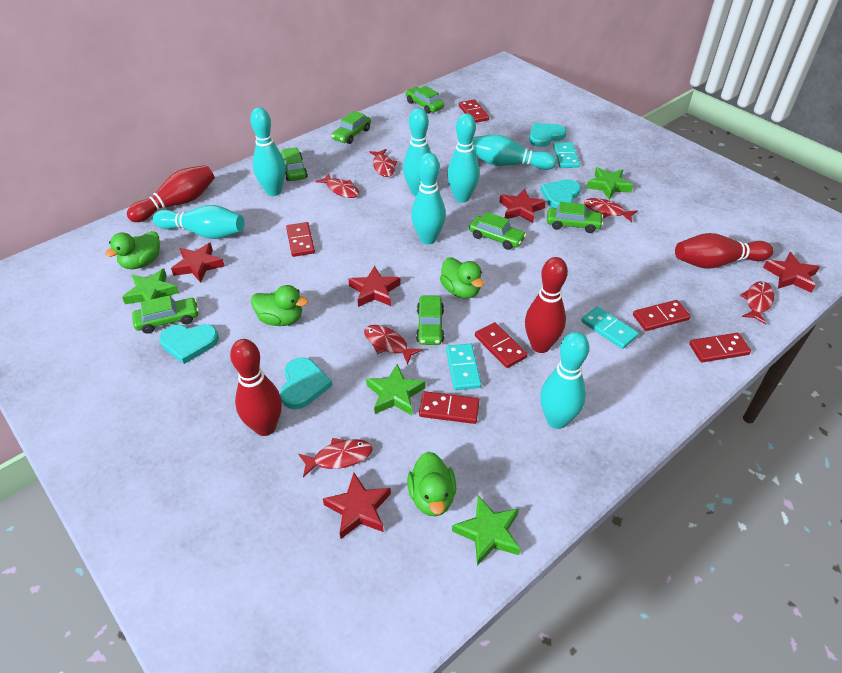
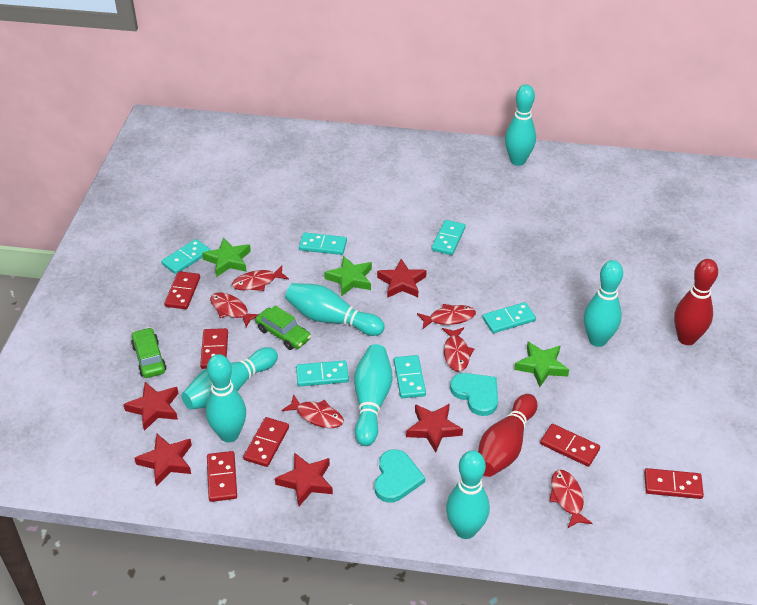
green car: [132,295,199,334] [281,148,308,181] [332,111,371,144] [405,86,444,114] [416,295,444,345] [469,212,526,250] [547,202,603,233] = 7 -> [131,327,167,378] [255,305,311,350] = 2
green duck: [105,231,160,269] [251,285,308,326] [407,452,456,516] [440,257,484,299] = 4 -> none = 0
green star: [122,269,179,304] [366,364,426,415] [452,496,521,566] [586,167,633,199] = 4 -> [202,238,251,277] [324,256,372,296] [514,342,569,387] = 3
red bowling pin: [127,165,215,222] [230,339,282,436] [525,257,568,353] [675,233,774,269] = 4 -> [478,394,538,477] [674,259,718,345] = 2
turquoise domino: [446,344,481,390] [553,142,580,168] [581,306,639,349] = 3 -> [161,239,210,274] [296,360,349,386] [299,232,347,255] [394,355,426,398] [431,220,465,255] [482,302,536,333] = 6
turquoise heart: [160,324,219,364] [280,357,332,409] [529,123,566,147] [541,179,581,208] = 4 -> [374,449,425,503] [450,373,498,416] = 2

